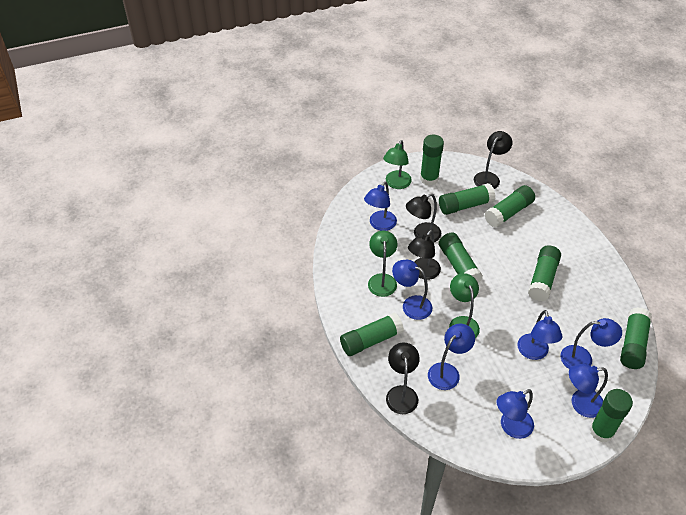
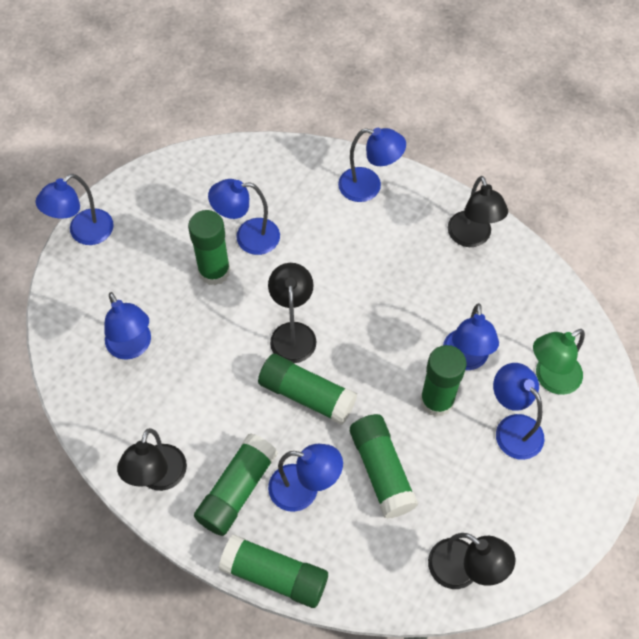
green glue stick: [340,312,404,356] [420,135,444,186] [439,183,495,215] [439,232,483,283] [484,185,535,228] [528,245,561,301] [590,389,633,442] [620,307,652,369] = 8 -> [188,210,230,286] [194,433,278,536] [219,535,328,608] [258,354,357,425] [350,414,418,519] [420,345,467,417] = 6
green lamp: [368,230,397,297] [383,140,412,189] [449,273,480,338] = 3 -> [533,329,585,395] = 1

